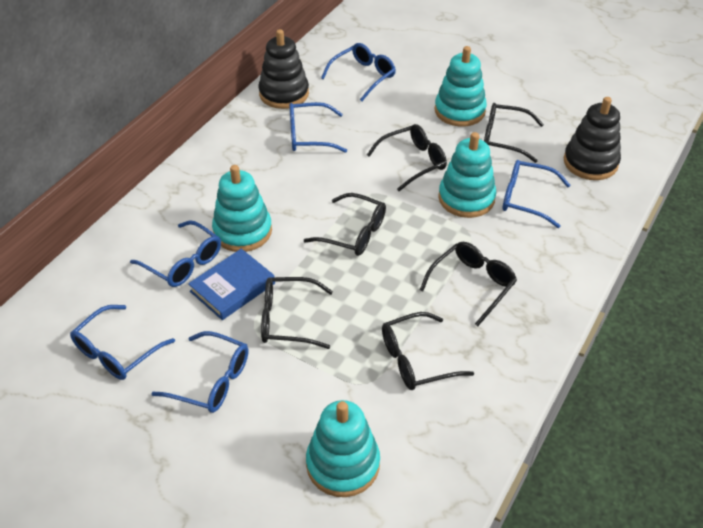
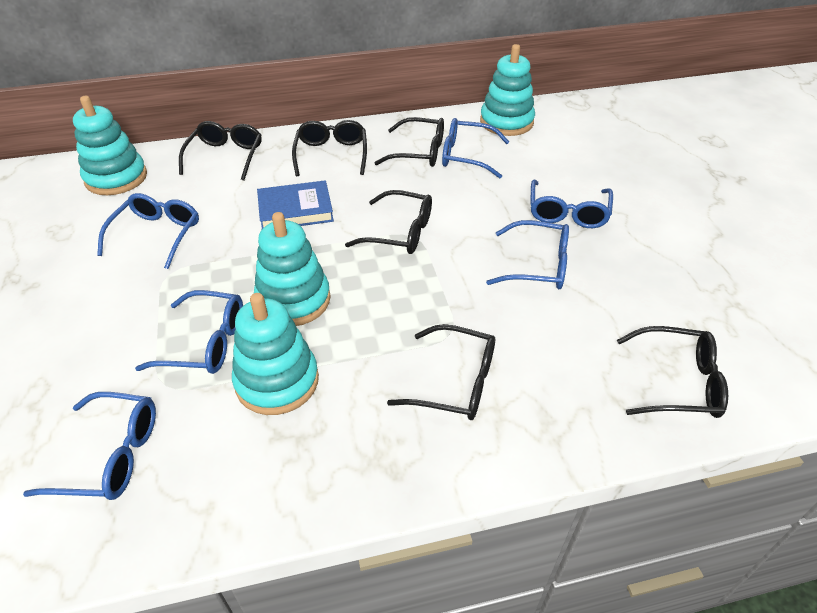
black stacking toy: [259,29,309,109] [564,97,621,180] = 2 -> none = 0

